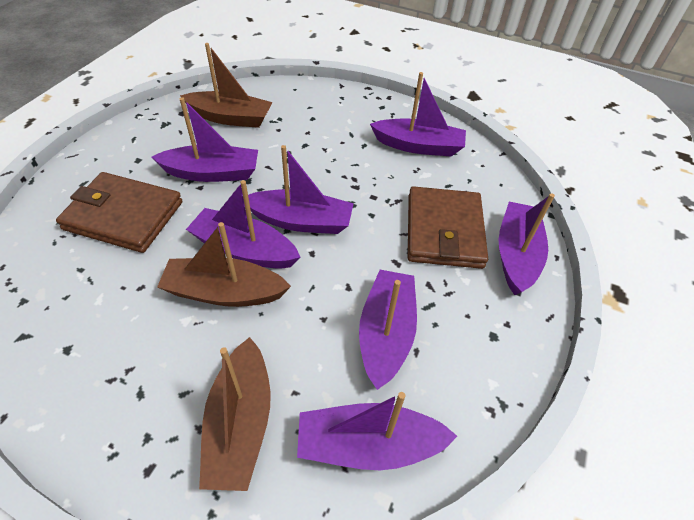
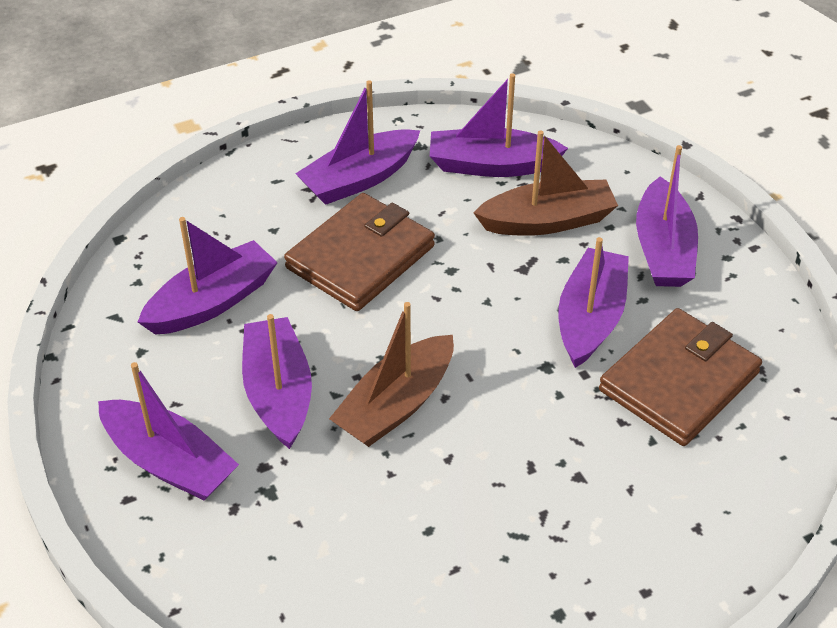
brown boat: [157,222,291,307] [180,43,273,128] [199,337,270,491] = 3 -> [329,302,454,447] [473,130,618,236] = 2

